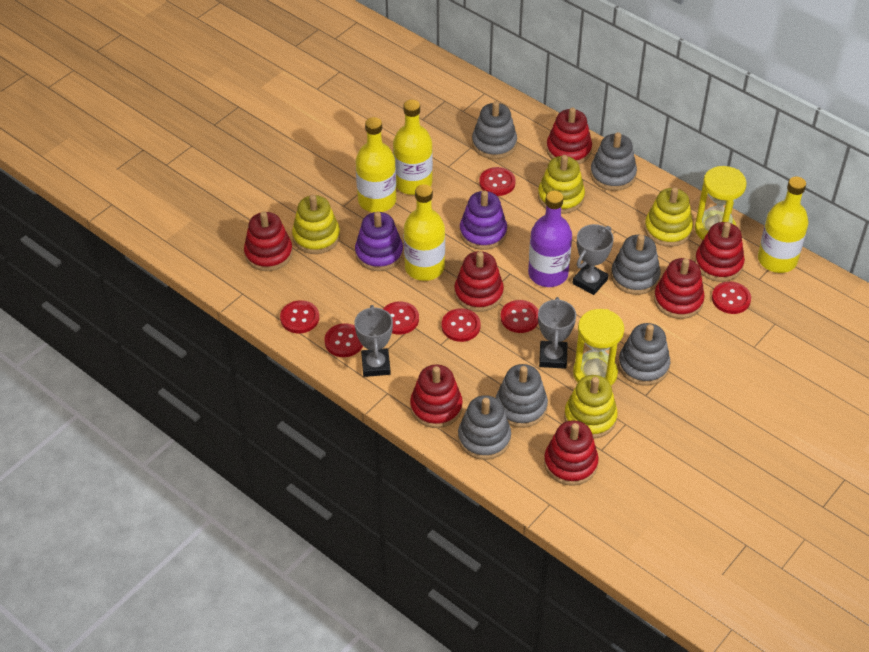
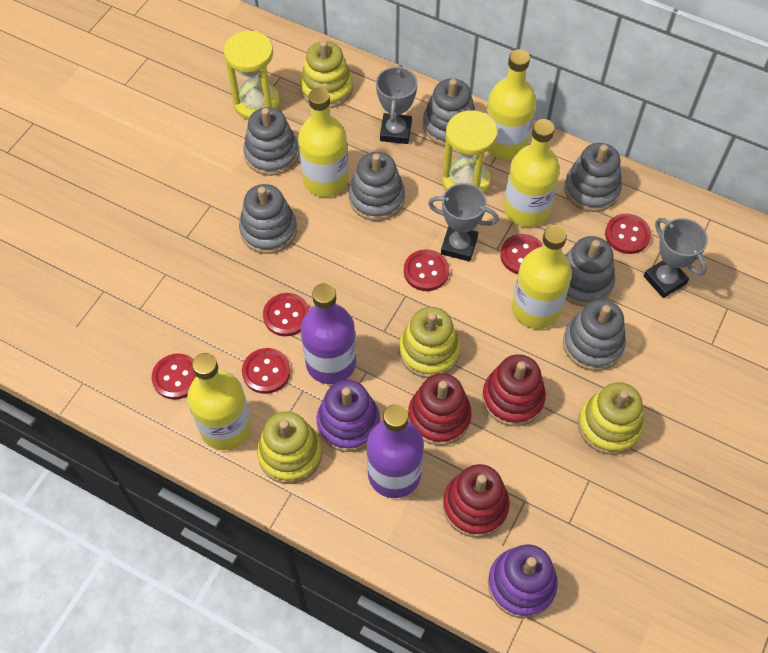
grey stacking toy: [458,395,511,460] [472,101,517,159] [496,364,548,428] [590,132,637,191] [611,235,661,295] [618,323,670,386] = 6 -> [239,184,297,254] [243,107,299,176] [349,152,405,221] [423,79,475,146] [563,300,626,371] [564,143,622,212] [565,236,615,307] = 7
purple bottle: [528,191,572,287] = 1 -> [301,283,356,384] [366,404,424,498] = 2
red button: [280,300,319,333] [324,323,363,357] [383,301,419,334] [442,308,481,342] [479,167,516,196] [501,300,539,333] [712,282,751,314] = 7 -> [152,354,197,400] [242,348,290,394] [263,293,309,336] [404,249,449,291] [500,234,543,274] [605,214,651,254] = 6
red stacking toy: [244,212,293,271] [410,365,463,428] [454,251,504,312] [544,420,599,486] [546,107,592,164] [654,258,705,319] [695,222,745,282] = 7 -> [408,373,472,445] [443,464,510,538] [482,354,546,426] = 3
yellow bottle: [356,117,396,212] [393,100,433,195] [404,184,445,281] [758,177,809,273] = 4 -> [187,353,252,450] [298,88,349,197] [486,49,536,160] [504,119,560,227] [512,225,572,329] = 5

